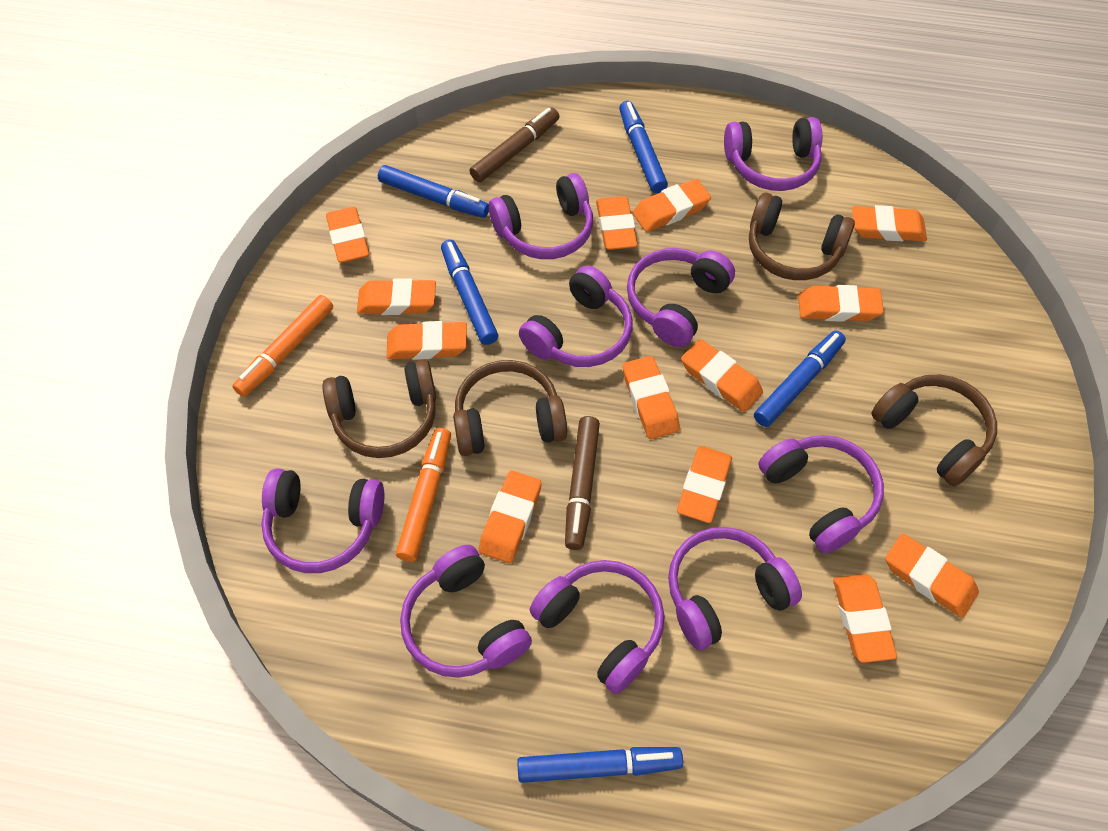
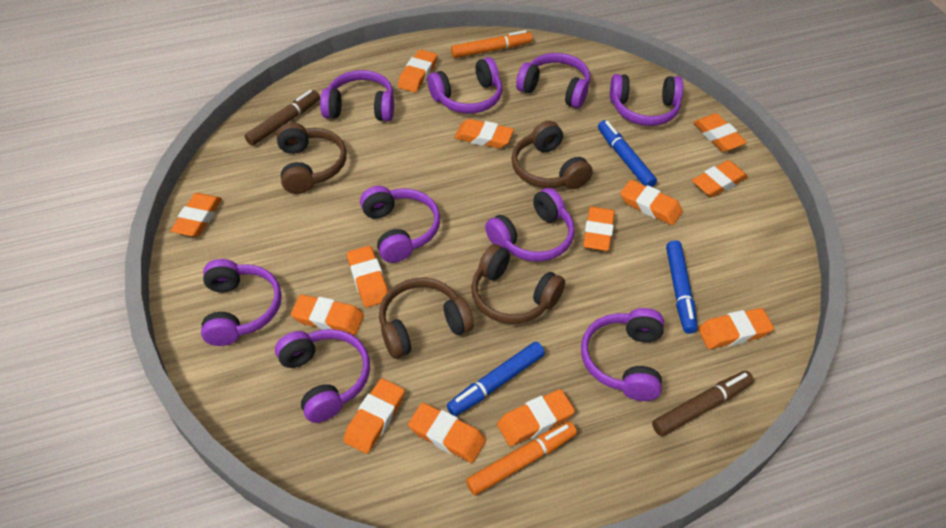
blue marker: [378,165,489,218] [441,240,498,345] [517,747,683,783] [619,101,668,193] [754,331,846,427] = 5 -> [447,342,545,416] [598,120,657,187] [666,241,698,334] = 3

